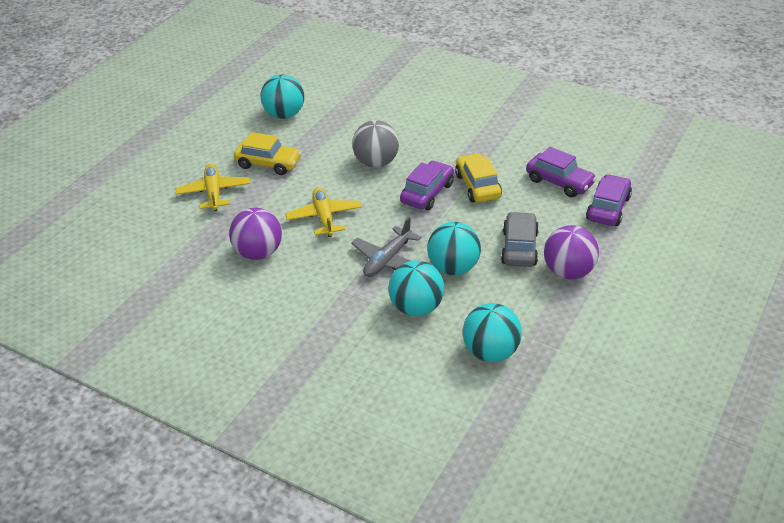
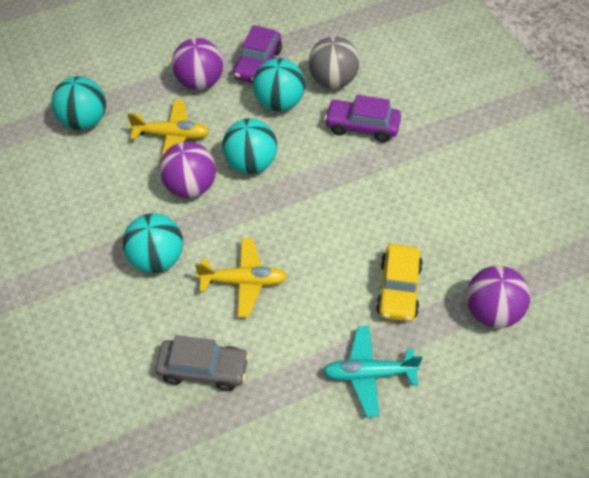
grey plane: [351,217,422,277] = 1 -> none = 0
purple ball: [229,208,282,260] [544,225,599,279] = 2 -> [159,142,216,198] [172,38,223,90] [466,266,530,328] = 3
purple car: [400,160,454,210] [526,147,597,197] [586,174,632,226] = 3 -> [233,25,282,83] [324,95,401,142] = 2
turquoise plane: none = 0 -> [323,326,422,417] = 1
yellow car: [234,132,302,175] [455,153,502,202] = 2 -> [376,244,423,322] = 1

